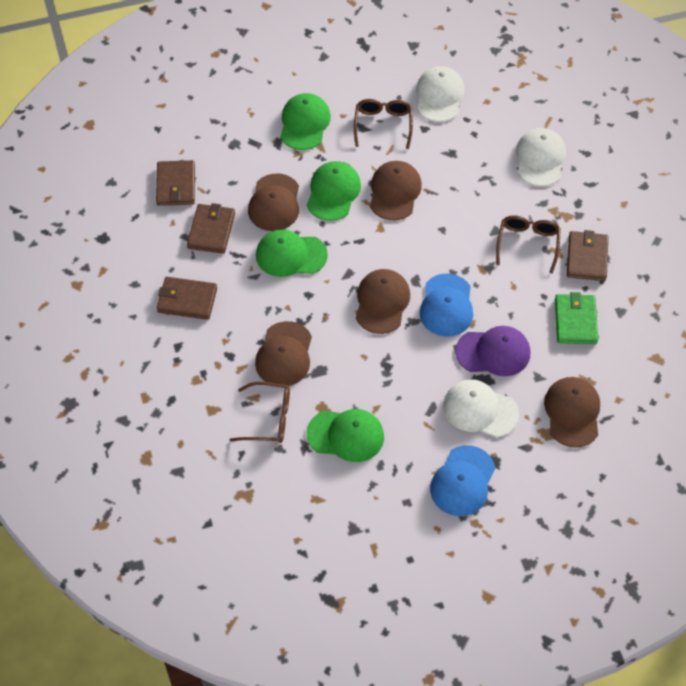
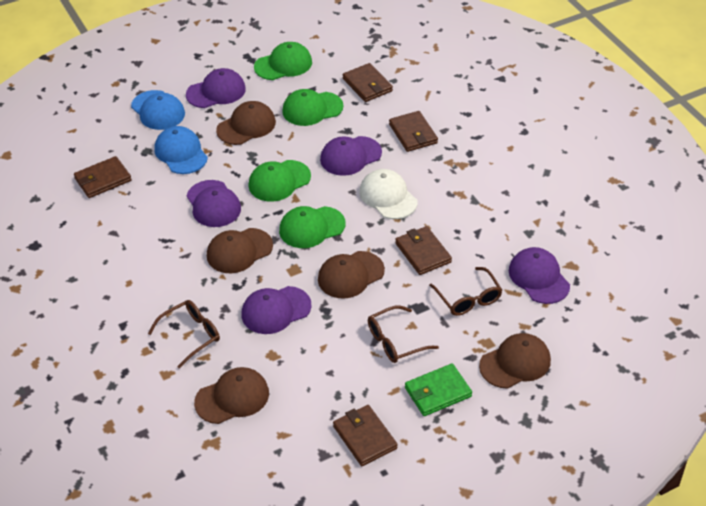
brown wallet: [156,160,195,206] [157,277,217,320] [187,203,235,254] [567,230,608,281] = 4 -> [74,156,132,198] [333,405,398,466] [343,63,393,102] [389,111,438,152] [395,226,452,275] = 5
purple cap: [455,326,530,376] = 1 -> [186,68,246,108] [186,180,241,227] [242,286,311,334] [320,136,382,176] [509,247,570,304] = 5
white cap: [416,66,465,122] [443,379,519,437] [516,128,566,186] = 3 -> [359,169,417,219] = 1

